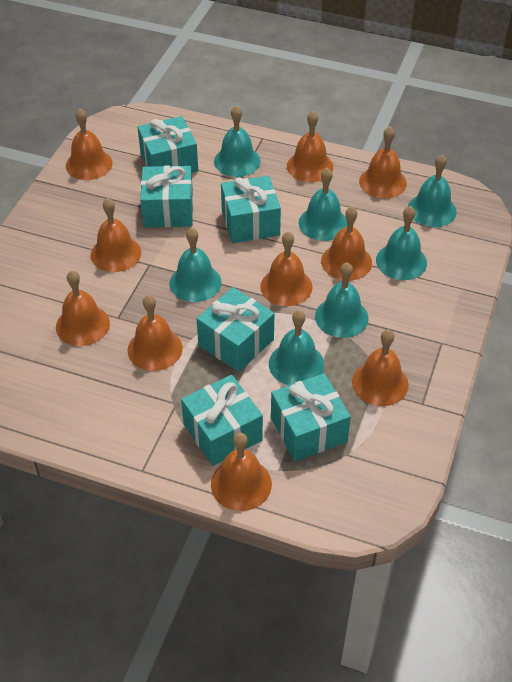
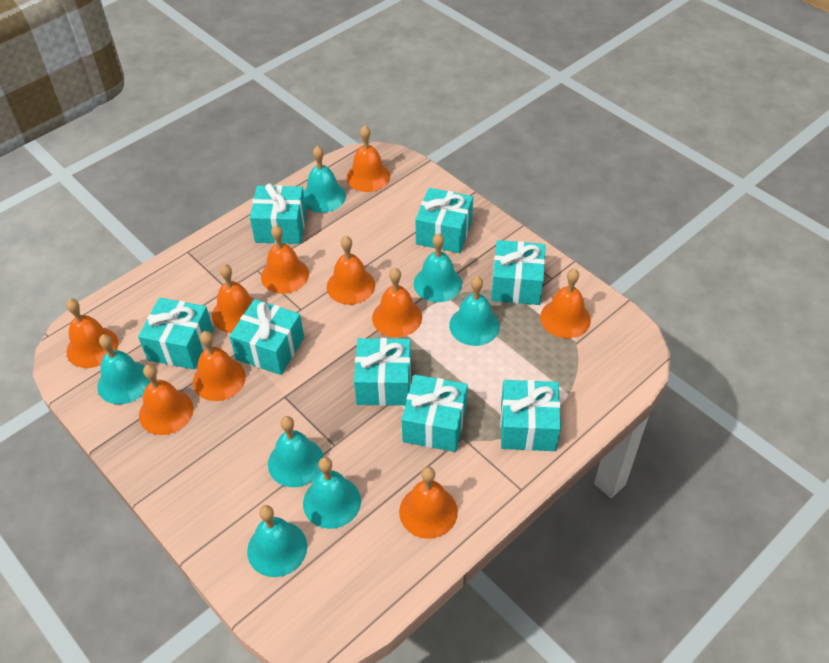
turquoise gift: [138,116,198,173] [140,165,193,227] [181,375,263,466] [197,287,275,372] [221,176,281,243] [271,373,351,461] = 6 -> [138,298,213,369] [229,299,304,375] [250,184,306,244] [354,338,411,406] [402,375,468,452] [415,188,473,253] [491,240,546,305] [500,380,561,451] = 8

